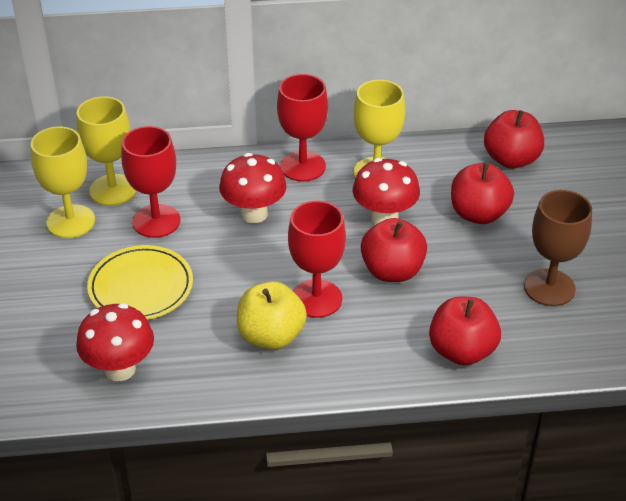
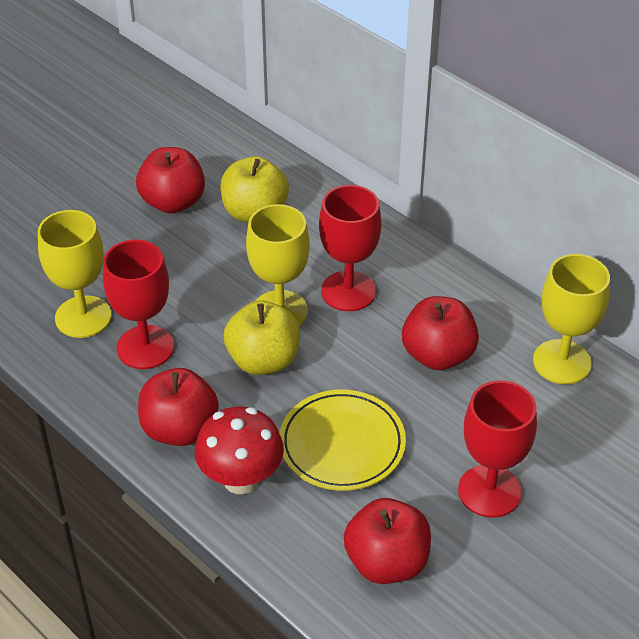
brown goblet: [524,190,592,306] = 1 -> none = 0
red mushroom: [76,303,154,381] [219,153,287,223] [353,158,420,225] = 3 -> [195,406,284,494] = 1
yellow apple: [237,281,307,350] = 1 -> [220,156,289,222] [224,300,300,375] = 2

